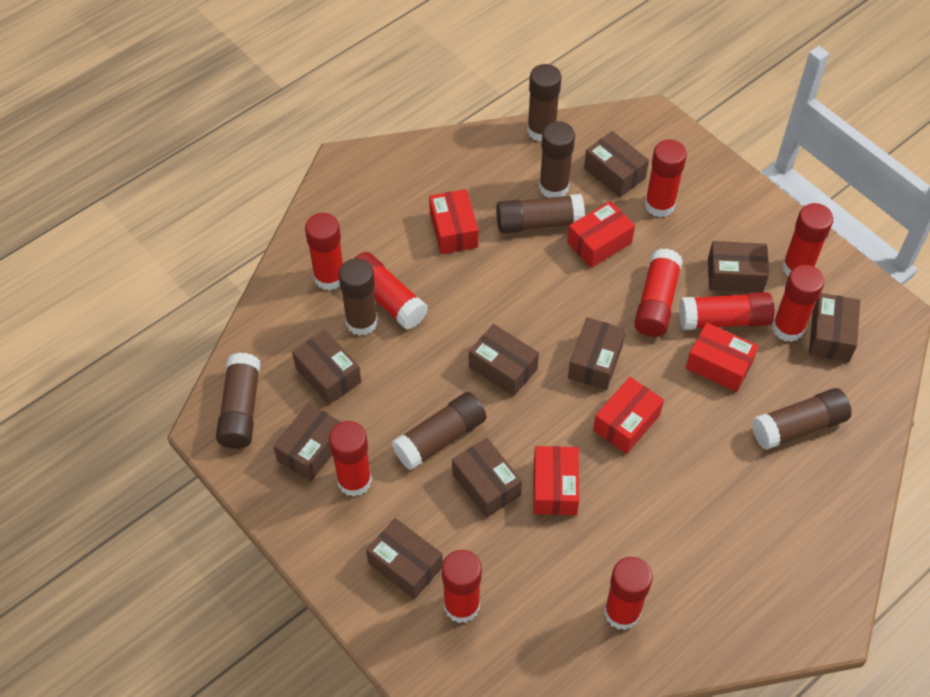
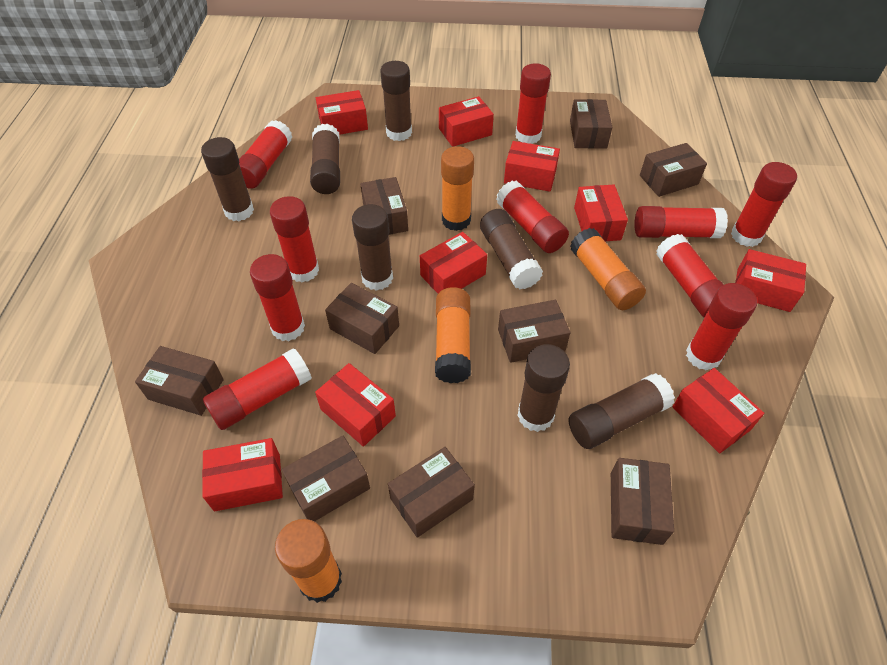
orange glue stick: none = 0 -> [275,519,342,603] [435,287,471,383] [441,146,474,231] [570,228,646,310] = 4
red box: [429,189,478,254] [533,446,579,515] [567,201,635,268] [593,377,664,454] [686,323,758,392] = 5 -> [202,438,283,511] [315,363,396,447] [316,90,368,135] [420,232,487,293] [439,96,494,147] [504,141,560,192] [574,184,628,242] [673,368,764,453] [735,249,806,312] = 9

